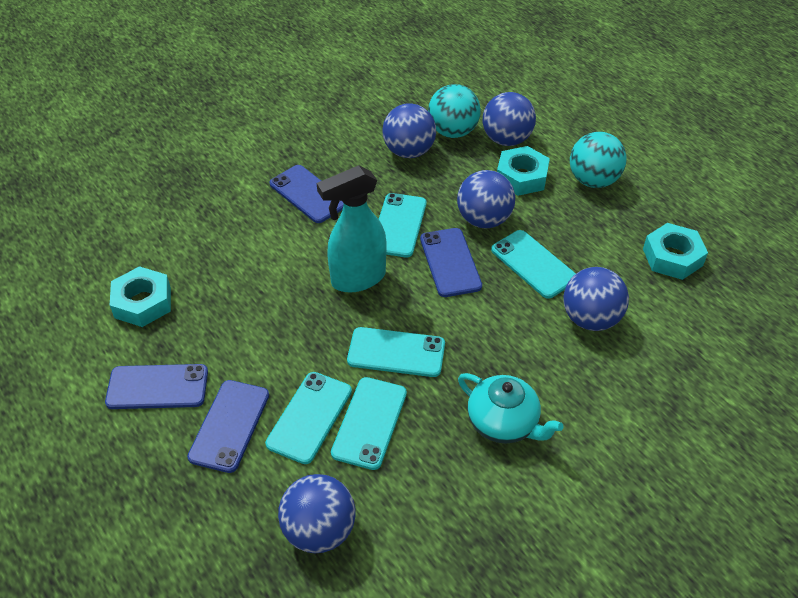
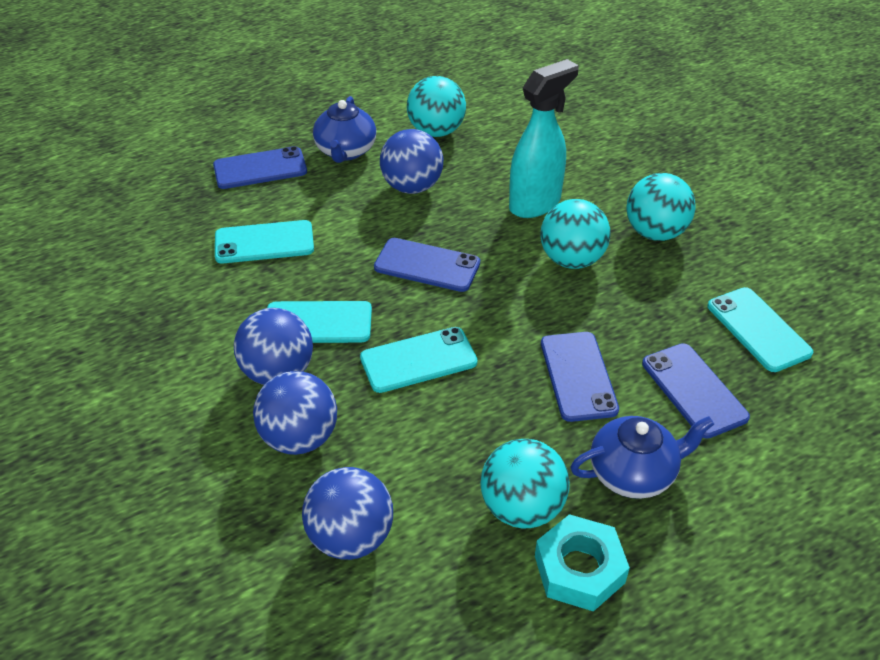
blue ball: [278,474,355,554] [382,103,436,158] [457,170,515,228] [482,92,536,146] [563,267,629,331] = 5 -> [234,308,313,385] [253,371,337,455] [302,467,393,560] [380,129,443,194] = 4
blue teapot: none = 0 -> [313,96,376,163] [570,416,714,499] = 2
turquoise ball: [428,84,481,138] [570,132,627,188] = 2 -> [407,76,466,137] [480,439,570,528] [540,199,611,269] [627,173,696,241] = 4
turquoise nut: [110,266,171,327] [497,146,550,196] [643,223,708,280] = 3 -> [535,514,630,612] = 1
turquoise phone: [265,372,352,464] [331,377,407,470] [347,327,445,377] [379,193,426,257] [491,230,576,299] = 5 -> [215,220,314,264] [267,301,372,343] [360,327,477,393] [708,287,813,372] = 4
turquoise teapot: [458,373,564,443] = 1 -> none = 0

